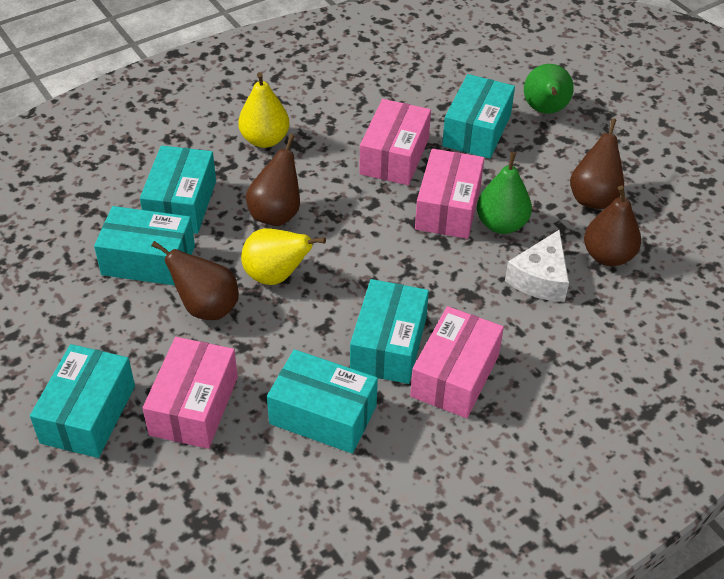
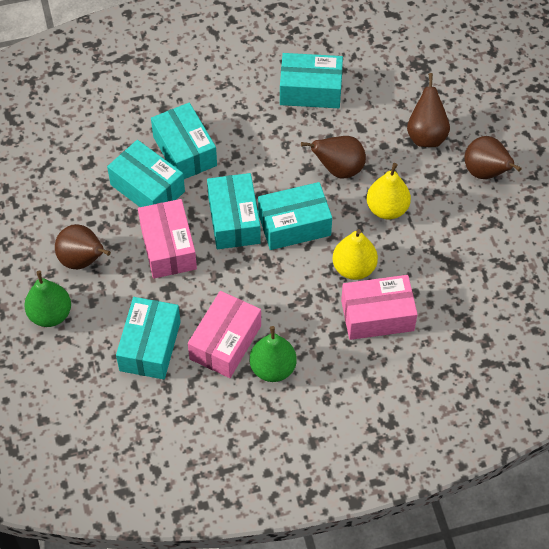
pink box: [143,337,238,449] [359,99,431,185] [410,306,504,418] [415,149,484,239] = 4 -> [138,199,197,279] [188,291,261,378] [341,275,418,340] = 3
white cheese: [505,229,569,302] = 1 -> none = 0

